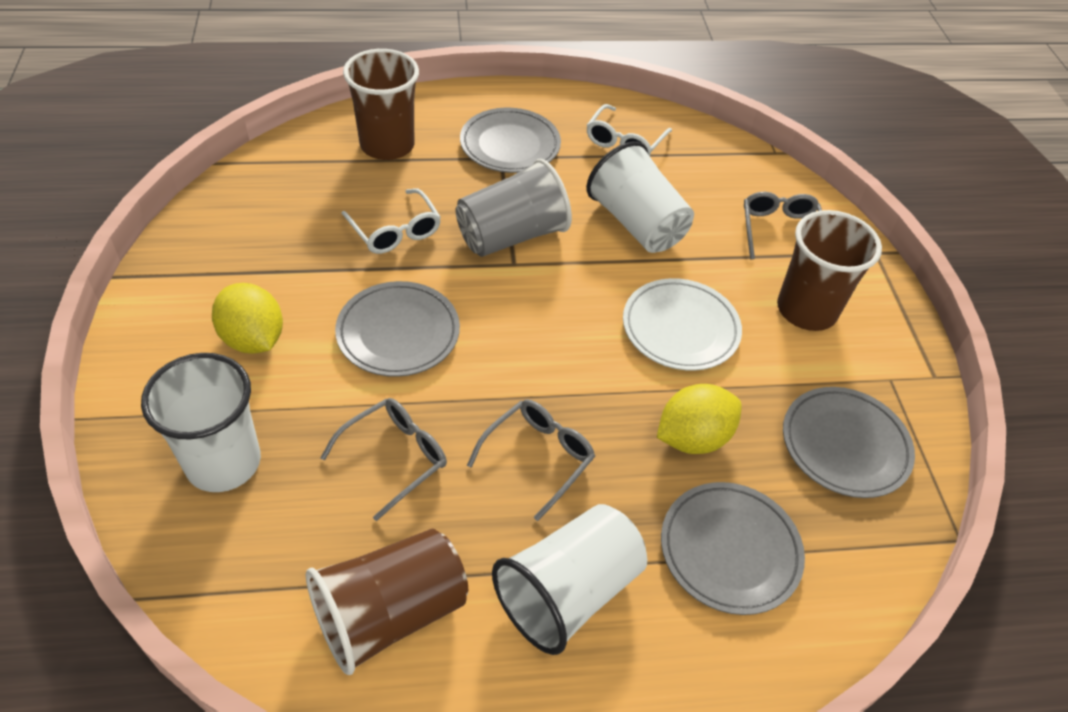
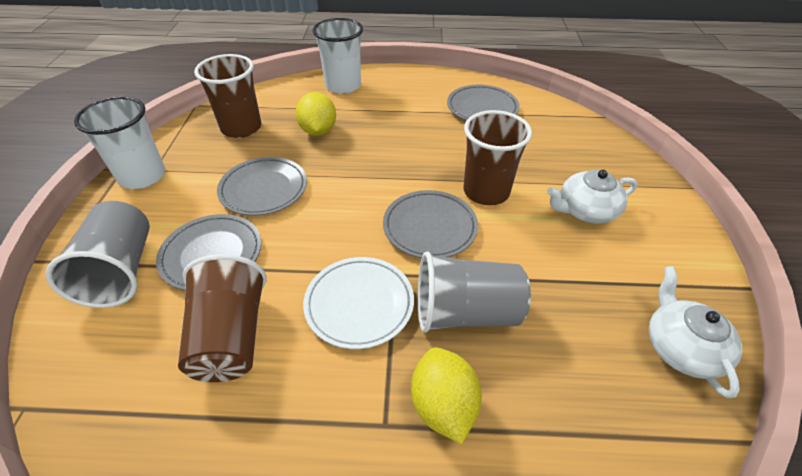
grey cup: [456,159,572,257] = 1 -> [46,201,150,308] [418,251,531,333] = 2
grey glasses: [320,398,447,521] [467,400,595,521] [744,192,822,259] = 3 -> none = 0
white cup: [141,353,261,492] [492,504,648,655] [586,141,694,253] = 3 -> [74,96,165,189] [313,18,363,94] = 2
white glasses: [341,188,441,254] [587,104,672,156] = 2 -> none = 0
white teapot: none = 0 -> [547,170,638,224] [649,266,742,398] = 2

